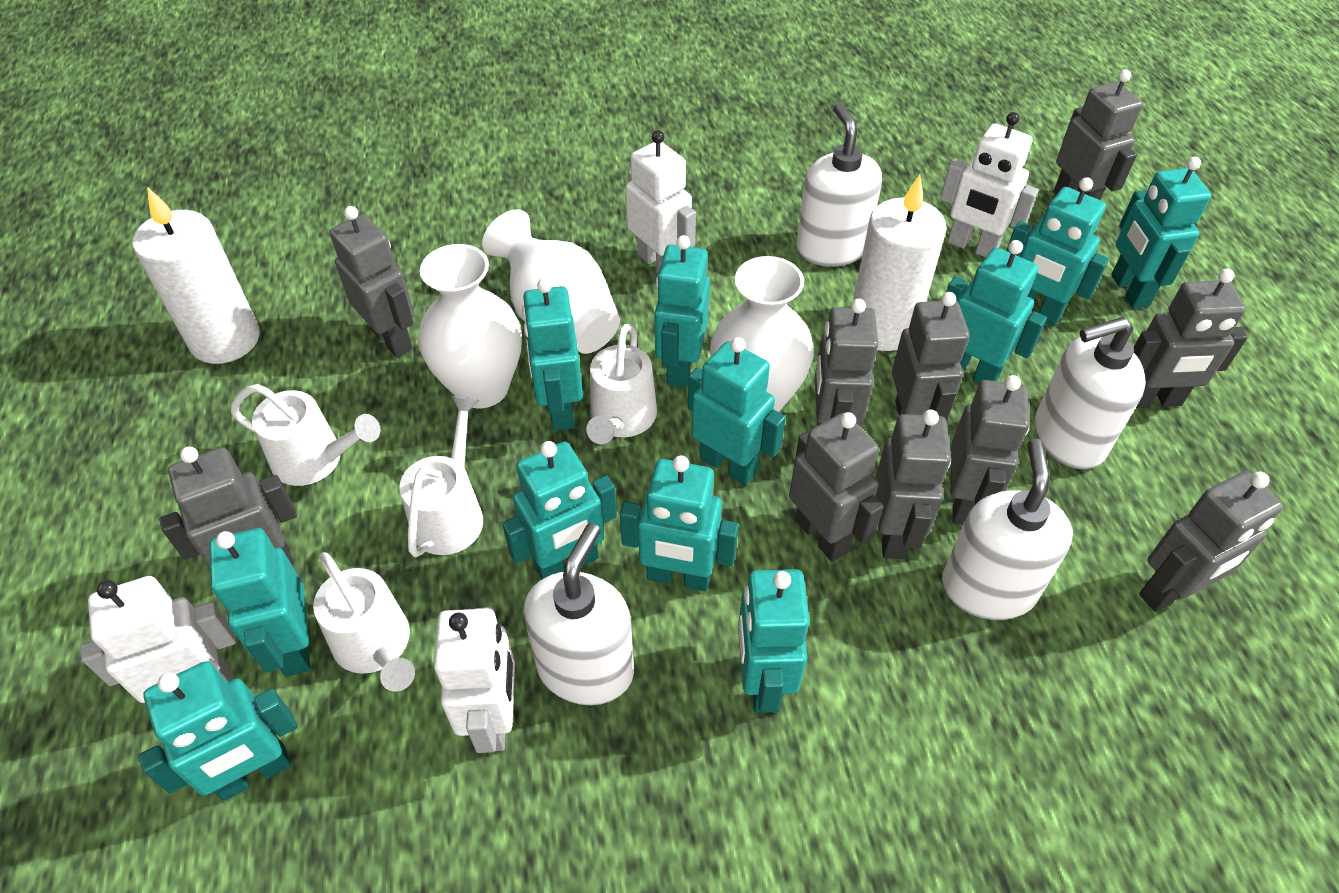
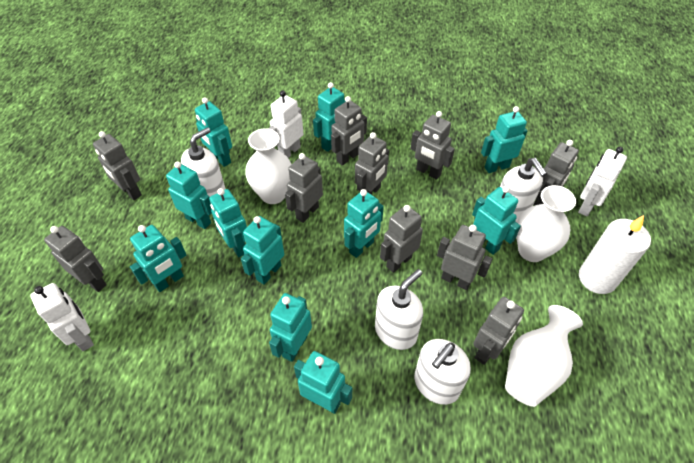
white candle: [133,187,260,364] [853,175,947,351] = 2 -> [579,215,651,294] = 1
white robot: [80,576,236,703] [434,607,515,753] [626,130,696,273] [940,112,1038,257] = 4 -> [30,283,94,351] [268,91,303,158] [578,147,627,216] = 3
white watering can: [231,384,381,486] [313,552,415,692] [399,396,483,557] [586,324,657,444] = 4 -> none = 0

